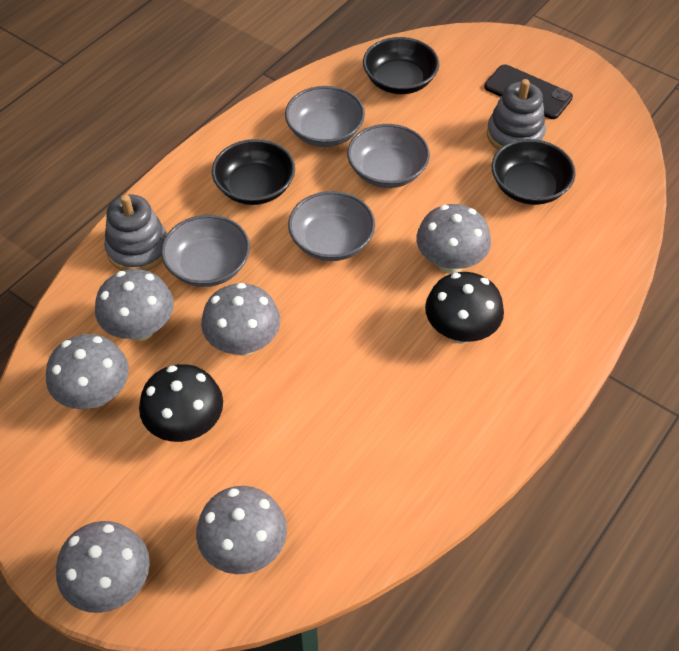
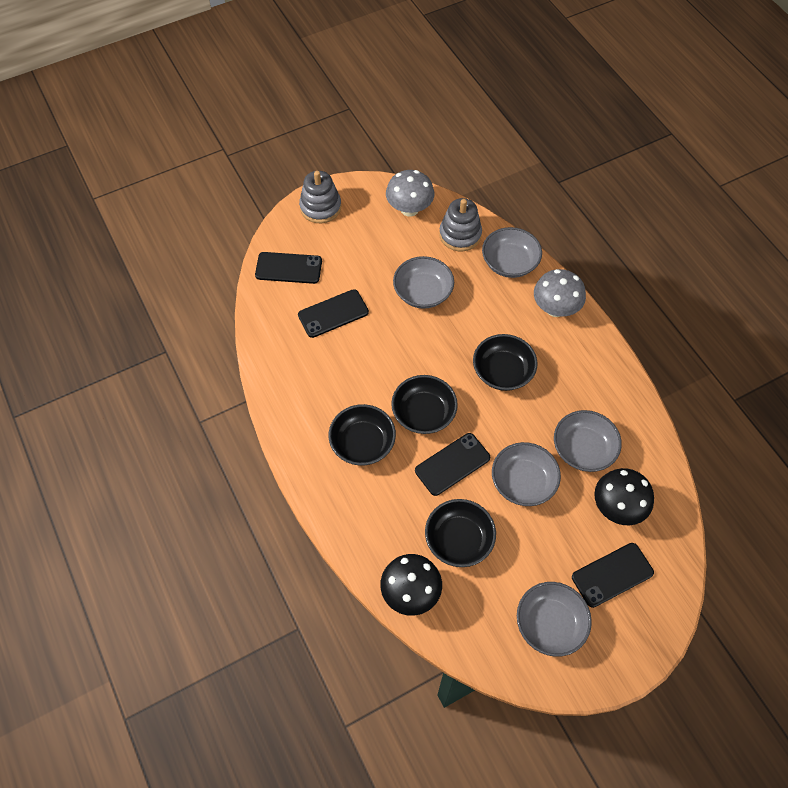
black bowl: [212,139,295,205] [363,37,439,94] [491,139,576,205] = 3 -> [329,404,396,465] [391,375,458,434] [425,499,496,567] [473,334,537,391] = 4
black phone: [484,64,573,119] = 1 -> [255,252,322,284] [298,289,369,338] [415,433,490,496] [572,543,654,608] = 4
grey bowl: [161,215,250,287] [285,86,365,147] [288,191,375,261] [347,124,430,188] = 4 -> [393,256,454,309] [482,227,542,278] [492,442,561,506] [517,582,592,657] [554,410,622,472] = 5
grey mushroom: [46,334,129,409] [56,521,150,613] [95,269,174,341] [196,486,287,574] [201,283,280,355] [416,204,491,274] = 6 -> [386,170,434,217] [534,269,586,317] = 2

